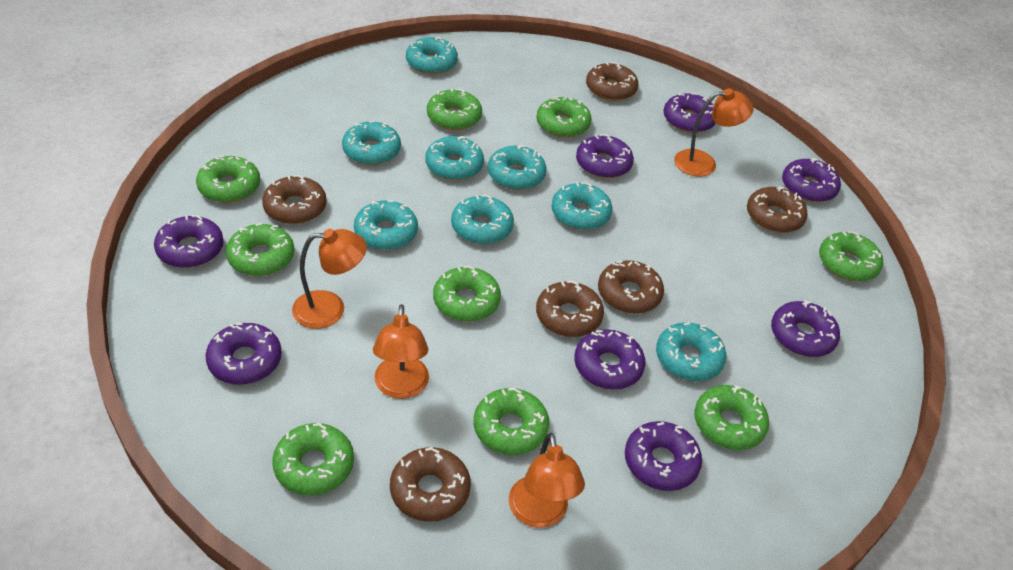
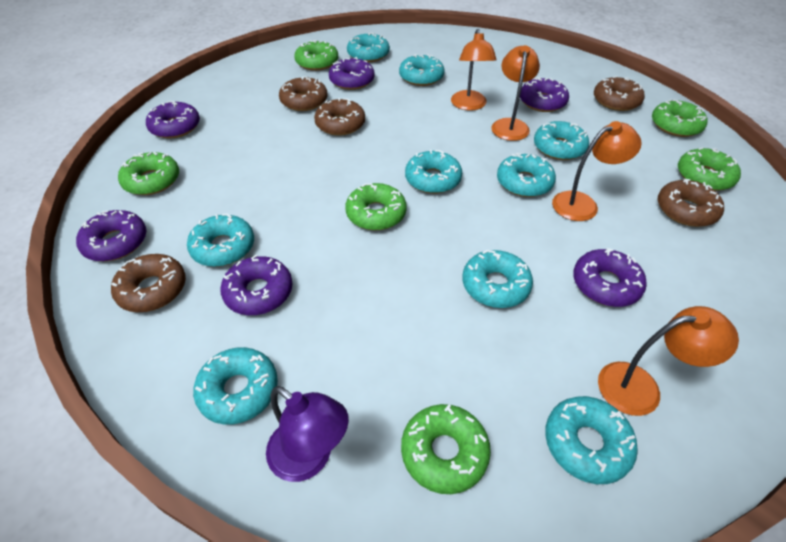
brown donut: [262,175,327,224] [390,447,471,522] [536,281,604,337] [586,62,638,101] [598,260,664,314] [747,186,808,233] = 6 -> [111,254,186,312] [279,76,327,111] [314,98,365,136] [594,76,645,111] [658,179,724,227] = 5
green donut: [196,156,260,203] [226,223,294,276] [272,423,354,496] [427,89,482,130] [433,266,501,322] [473,388,549,455] [536,97,592,138] [694,385,769,450] [819,231,883,281] = 9 -> [118,152,179,195] [294,40,338,71] [345,183,407,230] [401,404,491,494] [652,99,708,137] [678,147,741,191] = 6
purple donut: [154,215,224,268] [206,323,282,384] [574,329,645,389] [576,134,634,178] [625,421,702,491] [664,93,716,133] [771,301,840,357] [782,158,841,202] = 8 -> [76,210,146,261] [146,101,200,138] [220,255,293,315] [329,57,375,90] [520,77,569,112] [573,248,647,307] = 6
purple lamp: none = 0 -> [266,386,349,482] = 1
turquoise donut: [342,121,401,165] [354,200,418,250] [406,37,458,74] [425,136,484,180] [451,195,514,244] [488,145,546,190] [551,182,612,230] [656,322,727,381] = 8 -> [187,214,254,267] [193,347,278,425] [347,33,390,62] [399,54,445,86] [405,150,462,194] [463,250,533,308] [497,153,556,197] [534,121,589,160] [545,396,638,484] = 9

